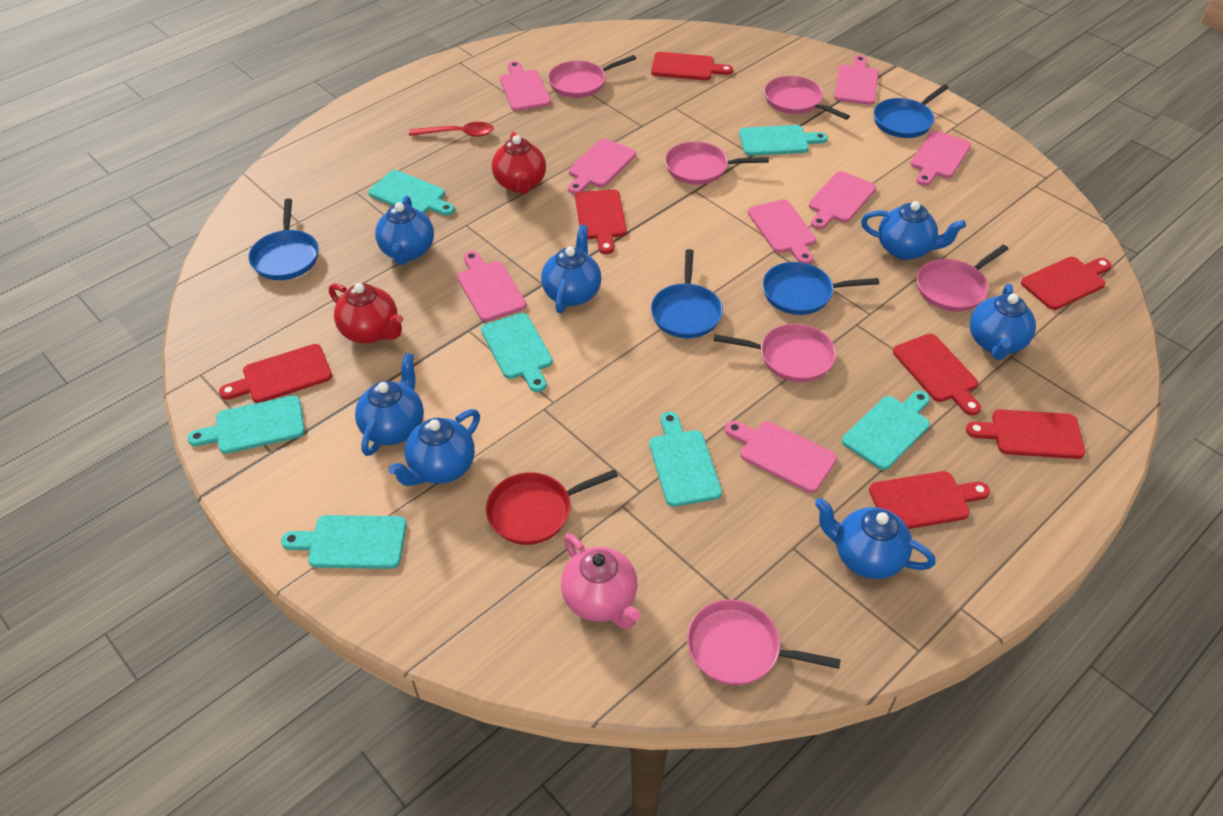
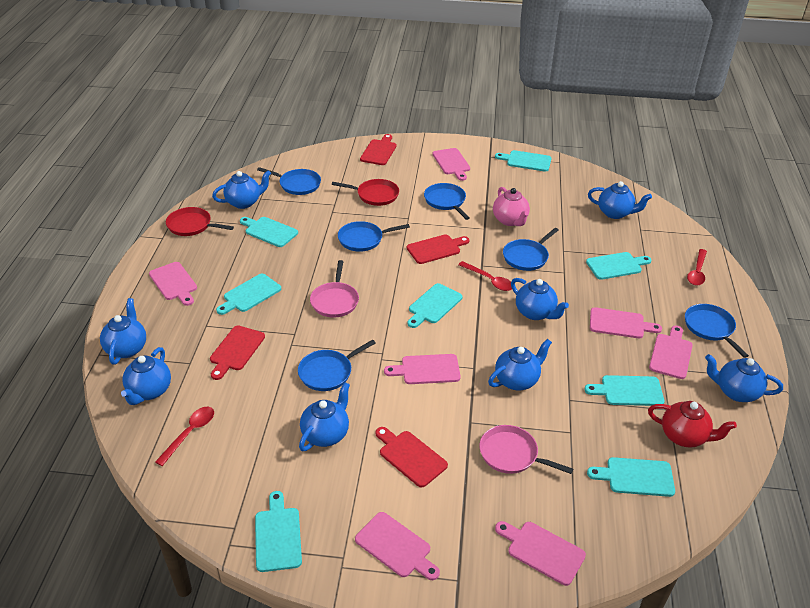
blue pan: [249,199,319,280] [651,249,723,338] [762,262,879,315] [873,84,949,138] = 4 -> [257,167,321,195] [298,340,376,391] [338,221,410,252] [424,183,470,220] [503,228,559,271] [685,304,749,358] = 6
blue teapot: [355,353,424,456] [375,196,434,265] [388,409,480,486] [541,225,602,313] [815,498,936,579] [861,201,966,260] [970,284,1036,360] = 7 -> [100,298,146,365] [121,347,171,405] [212,170,271,209] [299,382,350,451] [488,339,552,391] [511,278,569,320] [588,181,652,219] [705,354,783,402] = 8
pink cutting board: [457,251,526,322] [500,61,551,111] [568,139,636,194] [725,421,837,493] [748,199,816,264] [809,171,876,229] [834,55,879,105] [911,131,971,186] = 8 -> [149,262,197,306] [355,512,440,580] [384,354,461,384] [433,148,470,181] [495,521,586,586] [590,307,662,338] [649,326,693,379] = 7
pink pan: [548,55,636,98] [665,141,769,185] [687,600,841,685] [714,324,836,382] [764,76,850,120] [917,245,1008,312] = 6 -> [310,260,359,318] [479,425,573,474] = 2
red cutting board: [219,344,332,403] [575,189,627,254] [651,52,733,80] [869,471,990,529] [893,334,981,415] [966,409,1085,459] [1021,257,1111,310] = 7 -> [210,326,265,380] [360,134,397,165] [375,427,448,488] [407,234,470,264] = 4
red pan: [486,469,618,545] = 1 -> [166,207,234,236] [332,179,399,206] = 2
red spoon: [409,122,494,137] = 1 -> [155,407,214,466] [458,261,512,291] [687,249,707,286] = 3
red teapot: [329,283,403,344] [492,132,546,194] = 2 -> [648,401,737,448] = 1
turquoise cutting board: [187,395,305,454] [281,515,407,569] [368,170,455,216] [481,313,553,392] [649,412,722,507] [739,125,828,156] [842,390,930,470] = 7 -> [216,274,281,315] [240,217,298,247] [255,491,302,572] [408,283,462,328] [495,150,552,172] [584,375,665,406] [586,252,652,280] [587,457,675,497] = 8

